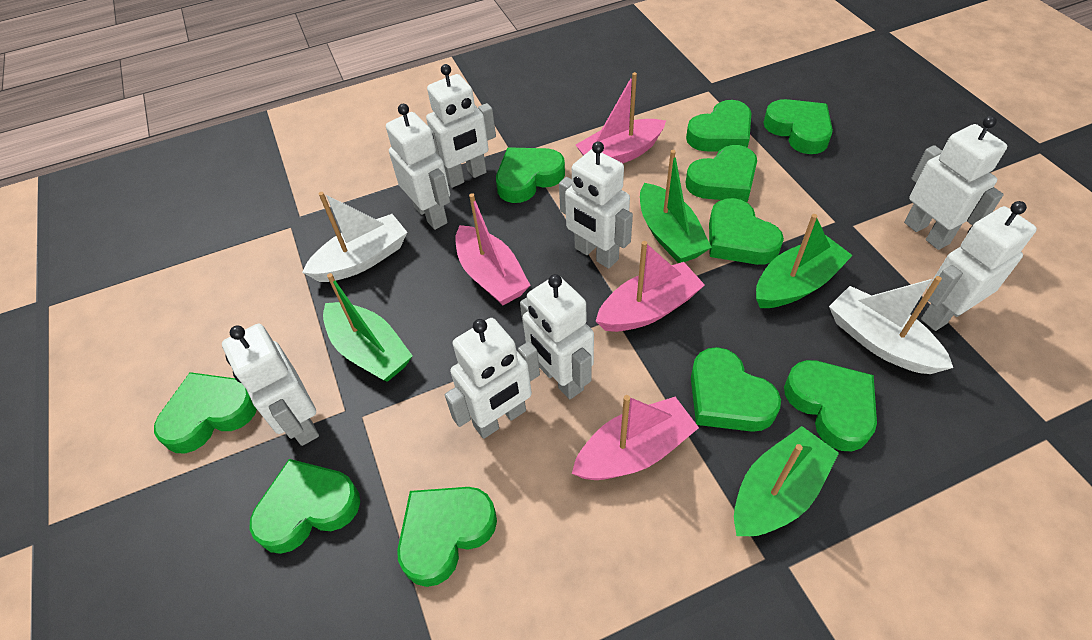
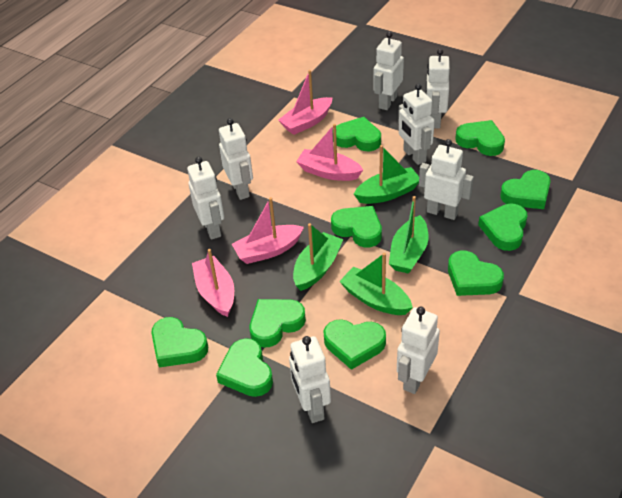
white boat: [302,192,407,282] [829,276,953,374] = 2 -> none = 0

